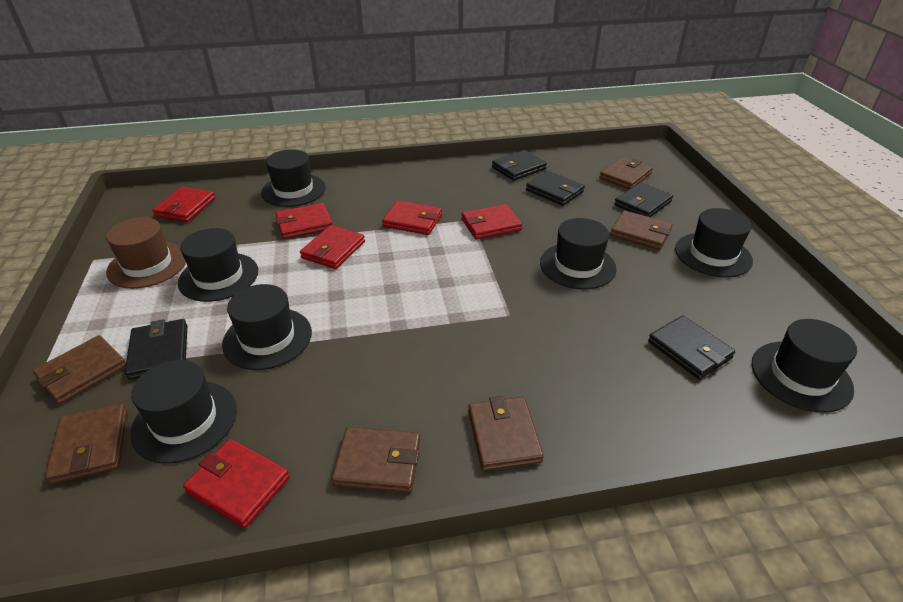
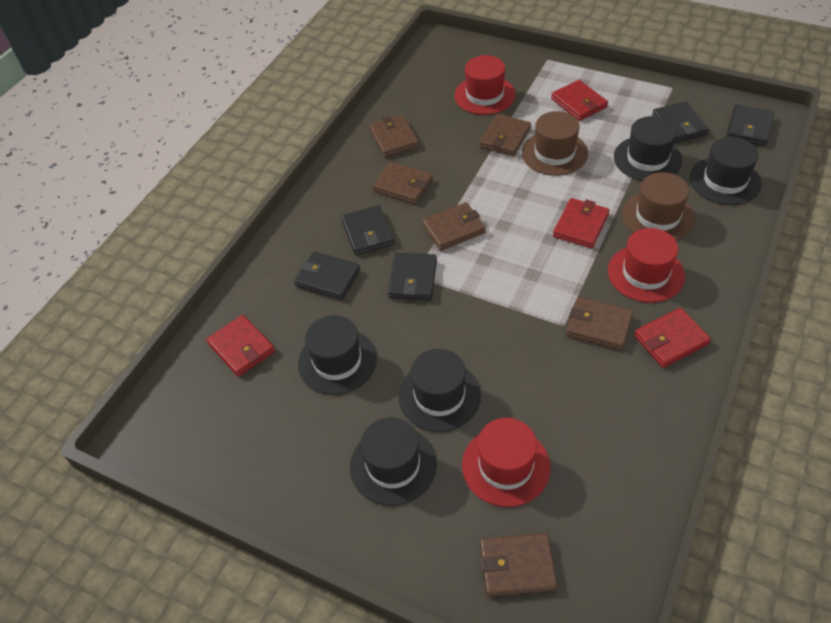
black hat: [130,360,237,464] [178,228,258,302] [222,284,312,370] [261,149,326,207] [540,218,616,290] [675,208,753,278] [752,319,857,413] = 7 -> [298,315,377,395] [350,417,437,506] [399,349,481,432] [614,116,682,181] [690,137,762,205] = 5
brown hat: [106,217,186,289] = 1 -> [522,111,588,176] [622,172,695,240] = 2
red hat: none = 0 -> [454,55,516,115] [462,418,551,507] [608,228,685,303] = 3
red wallet: [152,187,215,222] [183,439,290,528] [275,203,332,239] [300,225,365,269] [382,200,442,235] [461,204,522,240] = 6 -> [206,315,275,377] [551,80,608,121] [553,198,610,248] [634,308,711,368] = 4

